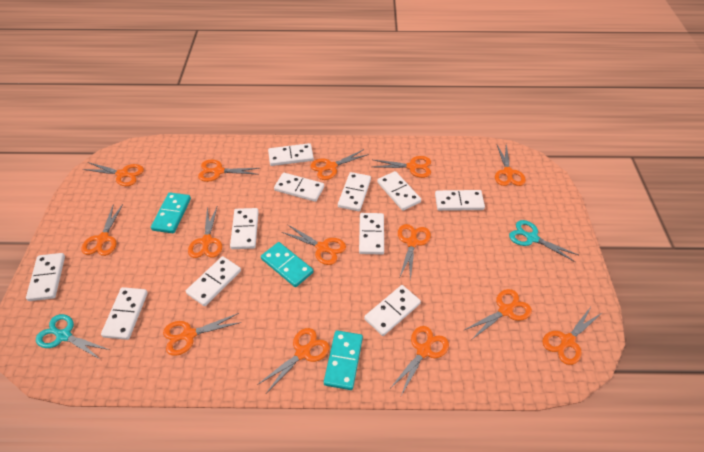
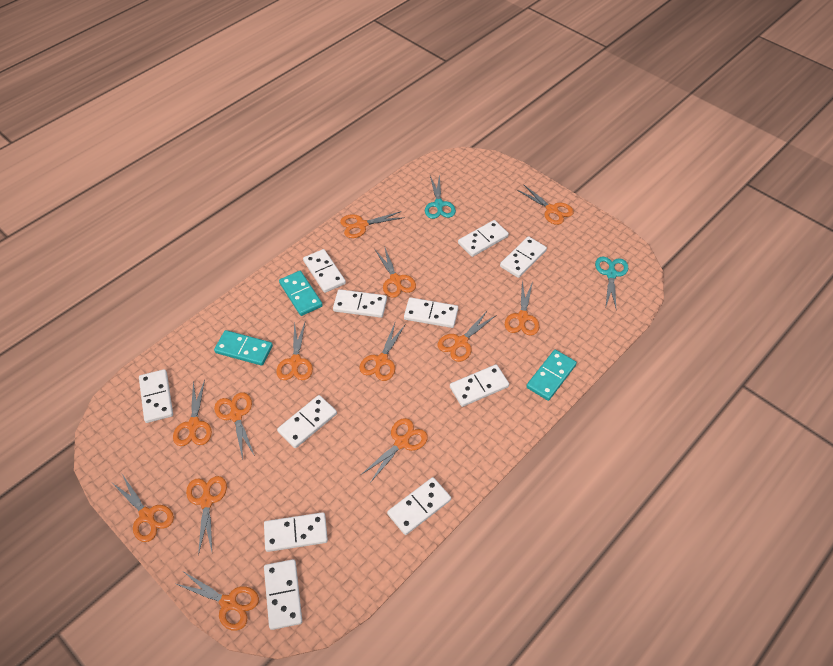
orange scissors: [81,204,123,256] [83,162,144,186] [163,313,242,356] [188,207,222,258] [198,160,259,182] [257,328,330,394] [282,224,346,265] [310,149,369,180] [373,156,431,178] [391,326,449,396] [398,224,431,281] [464,289,532,339] [495,145,526,186] [542,307,602,365] = 14 -> [112,474,174,542] [173,380,212,446] [174,571,259,631] [186,476,227,556] [214,392,254,460] [276,322,313,380] [340,211,405,238] [360,323,406,381] [361,418,428,483] [375,246,416,298] [438,310,495,362] [505,282,539,336] [517,184,574,225] = 13

